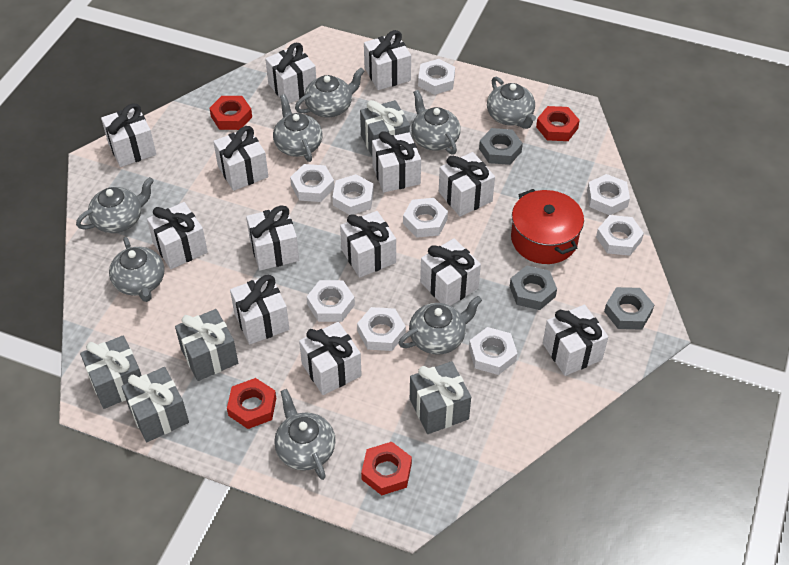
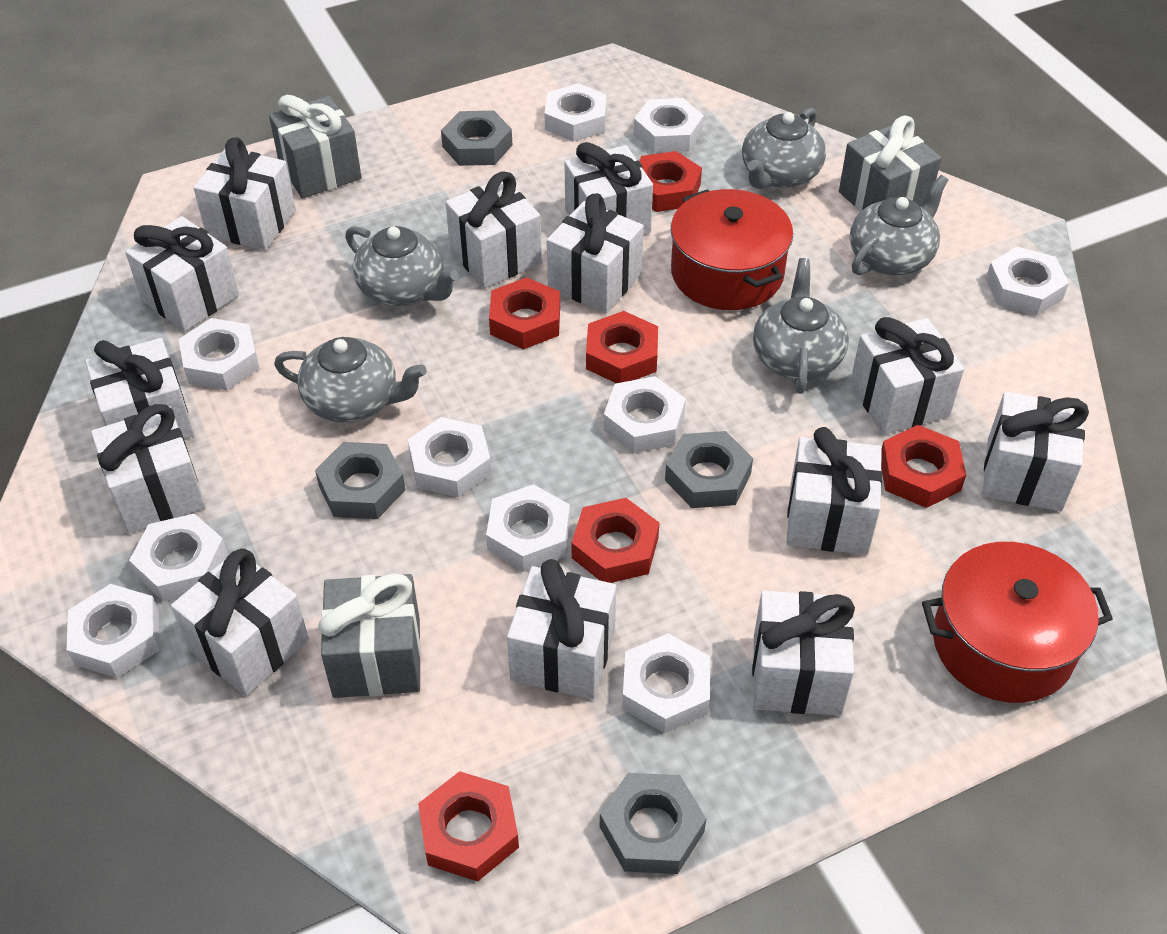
grey gift: [80,335,142,409] [121,367,189,442] [175,309,238,381] [360,100,410,155] [410,361,471,434] = 5 -> [269,95,362,198] [318,573,421,698] [839,116,941,212] = 3
grey nut: [479,128,523,165] [510,265,557,310] [604,287,654,330] = 3 -> [315,442,405,519] [441,111,512,166] [600,773,707,874] [665,431,753,508] = 4
grey teapot: [76,177,154,233] [109,237,165,302] [273,94,322,162] [274,389,336,480] [295,68,365,117] [398,296,482,355] [411,90,461,155] [487,77,536,129] = 8 -> [274,337,427,423] [345,226,459,306] [742,108,826,189] [753,258,849,394] [850,175,948,275] = 5
red nut: [209,96,252,130] [227,378,276,429] [361,442,412,495] [536,106,580,141] = 4 -> [418,771,519,881] [489,277,560,349] [572,498,659,583] [586,311,658,383] [639,151,702,212] [881,425,966,508] = 6
red pot: [511,189,584,264] = 1 -> [671,189,793,310] [922,542,1113,703] = 2
white nut: [290,164,334,202] [307,280,355,322] [332,174,374,215] [357,307,406,351] [403,198,448,238] [418,59,455,95] [469,327,517,375] [587,174,630,215] [596,215,644,256] = 9 -> [67,584,160,678] [129,514,228,602] [178,318,260,390] [408,417,492,498] [486,484,570,572] [544,83,607,142] [603,376,686,453] [622,633,710,733] [634,98,704,153] [986,247,1069,316] = 10

